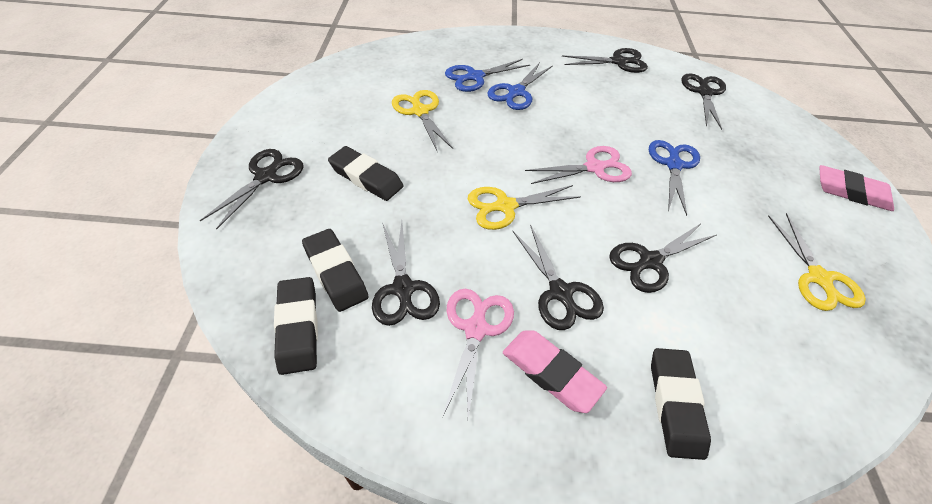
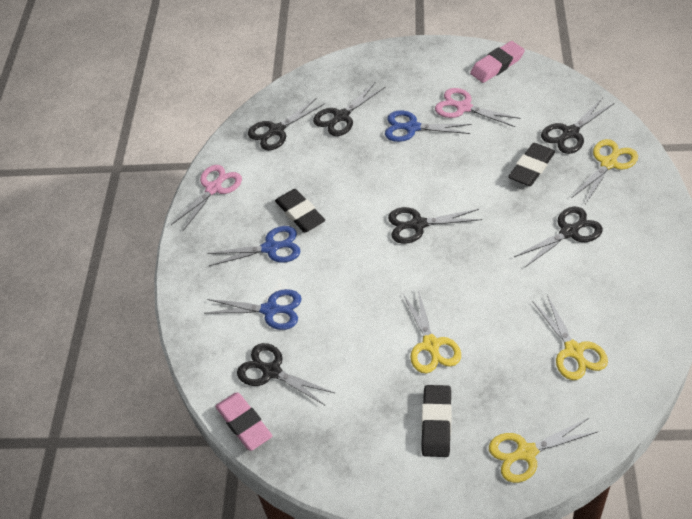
black eraser: [274,277,318,375] [302,229,368,312] [328,146,403,201] [651,348,711,460] = 4 -> [275,189,325,232] [422,385,452,457] [508,143,555,186] = 3
yellow scissors: [392,90,453,151] [468,185,581,230] [768,213,866,311] = 3 -> [403,290,461,373] [489,418,599,483] [532,295,608,380] [572,139,638,204] = 4

